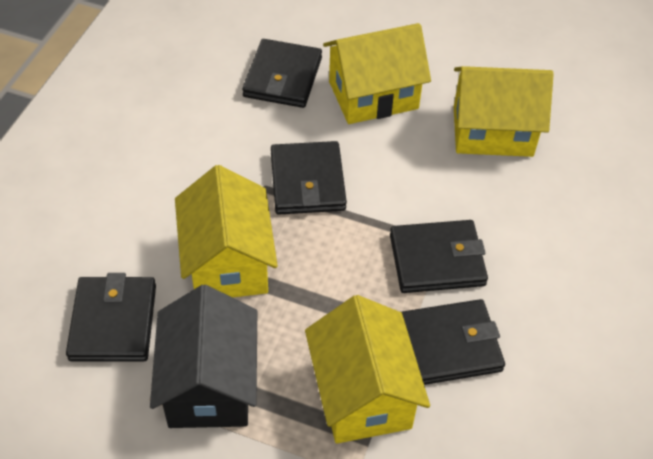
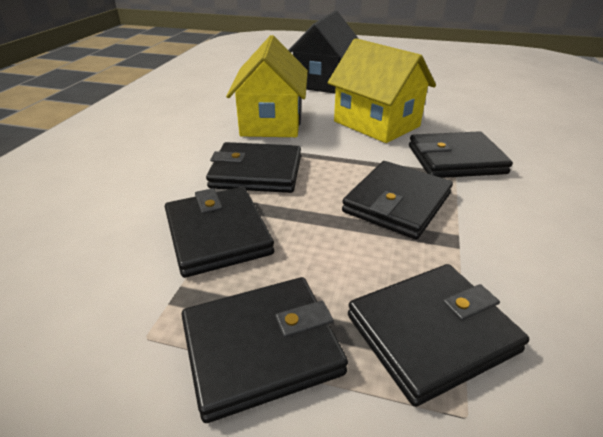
black wallet: [66,273,156,361] [242,39,322,108] [271,141,347,215] [390,220,488,293] [401,299,505,385] = 5 -> [165,187,274,278] [181,277,348,423] [206,142,301,193] [342,161,453,240] [348,264,529,407] [409,131,513,178] = 6
yellow house: [175,165,278,298] [305,295,430,443] [323,23,431,124] [454,66,554,157] = 4 -> [226,35,308,137] [328,38,436,143] = 2

